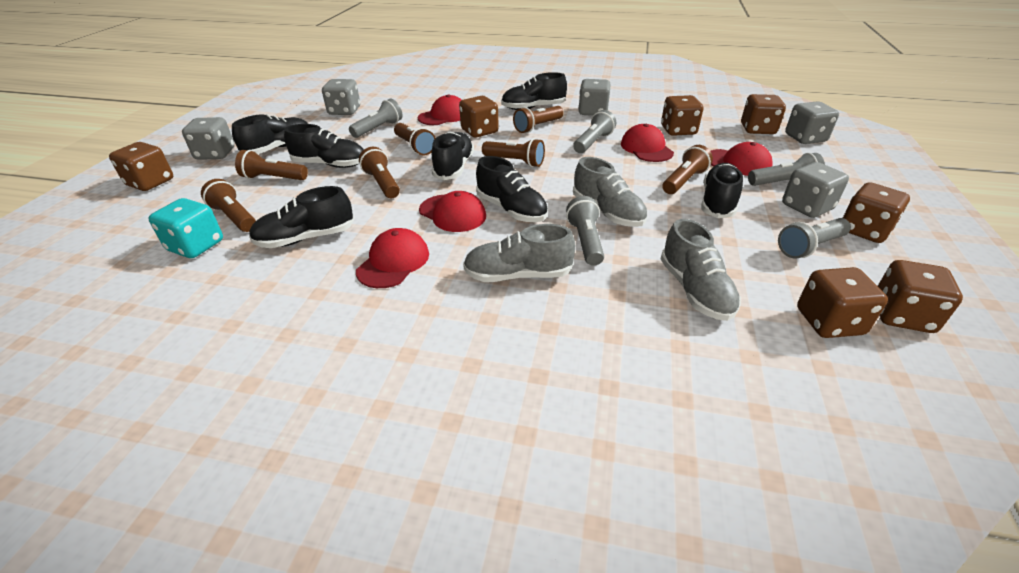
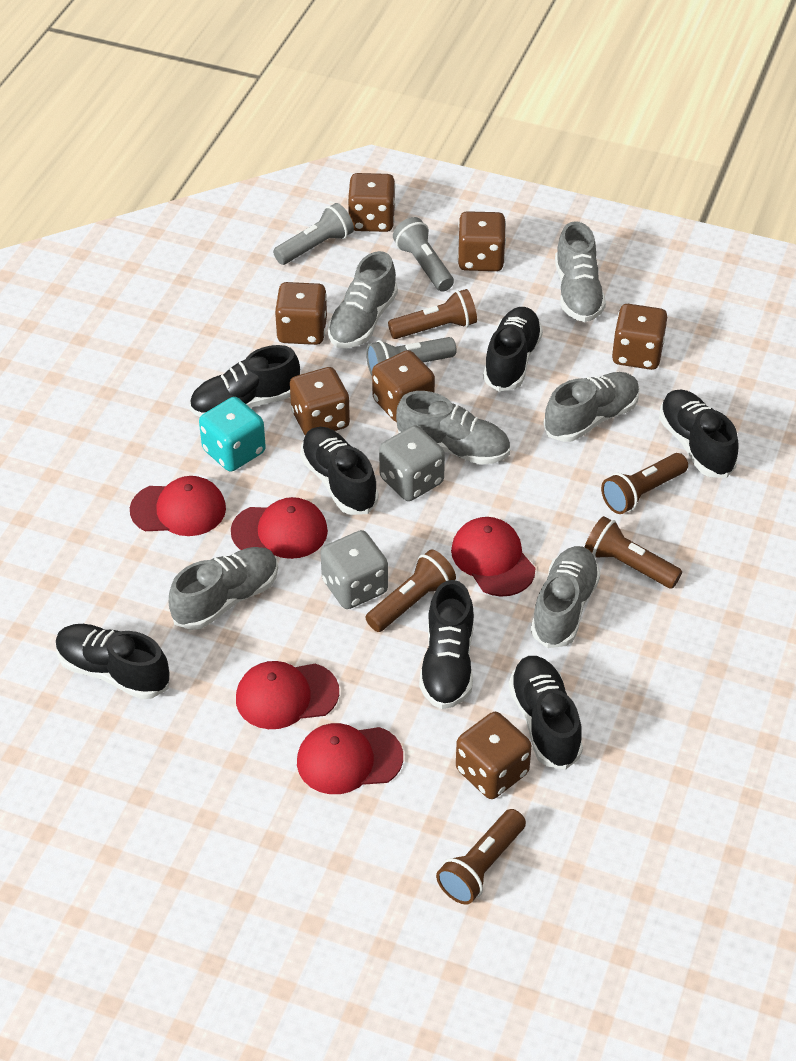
brown flashlight: [201,179,256,232] [235,150,308,180] [359,147,400,198] [394,123,436,155] [482,138,545,167] [513,106,564,133] [662,145,713,194] = 7 -> [366,549,456,632] [388,289,477,339] [436,809,526,905] [585,516,682,589] [601,453,688,514] = 5
grey dice: [182,117,235,160] [322,79,360,115] [578,79,611,116] [782,162,849,218] [785,101,839,144] = 5 -> [321,530,388,609] [379,425,445,501] = 2
grey flashlight: [349,99,403,138] [566,196,604,266] [573,110,616,153] [748,153,825,186] [778,218,851,258] = 5 -> [273,203,354,265] [366,337,457,376] [393,217,454,292] = 3
grey shoe: [463,224,575,282] [573,157,647,227] [660,219,741,321] = 3 -> [169,547,278,630] [328,251,398,348] [396,391,510,465] [531,546,600,648] [543,372,640,442] [555,221,606,322] = 6

